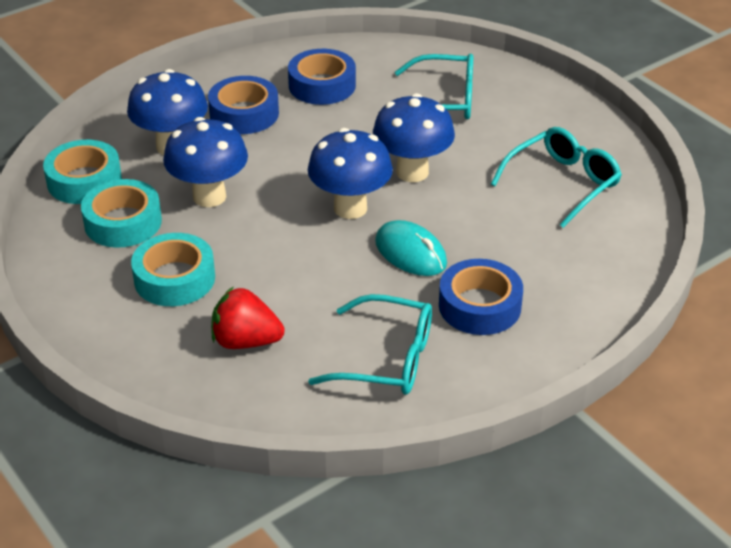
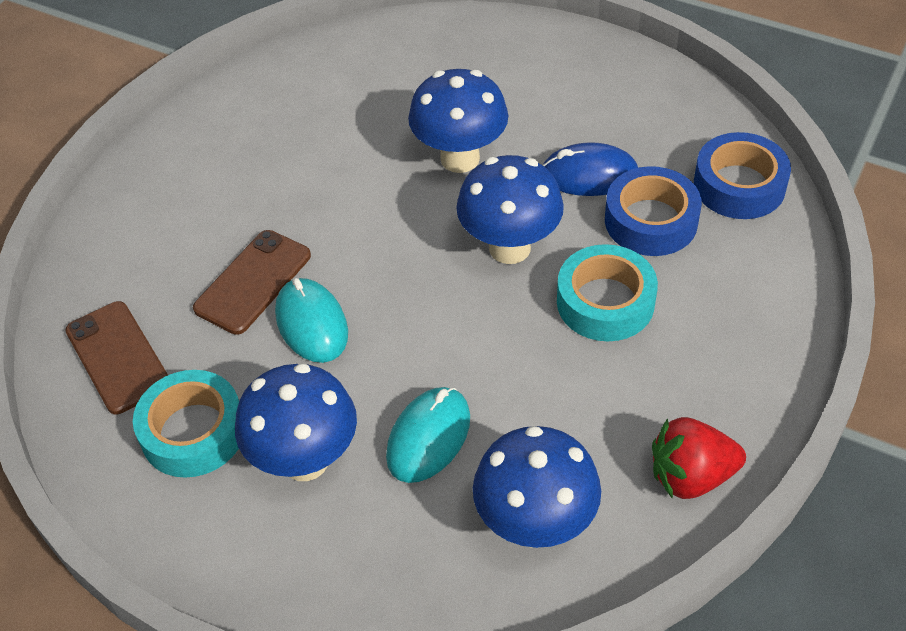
blue mouse: none = 0 -> [543,142,638,196] = 1
blue tape: [208,76,279,134] [288,49,356,105] [439,259,523,335] = 3 -> [605,166,702,256] [694,132,791,219] = 2
brown phone: none = 0 -> [65,301,168,414] [193,230,311,335] = 2
turquoise glasses: [308,294,432,395] [395,54,473,119] [491,127,622,228] = 3 -> none = 0
turquoise mouse: [375,220,447,276] = 1 -> [275,278,348,363] [386,387,470,483] = 2
turquoise tape: [43,140,122,204] [81,179,162,247] [131,233,215,306] = 3 -> [133,370,239,478] [557,244,658,341] = 2

